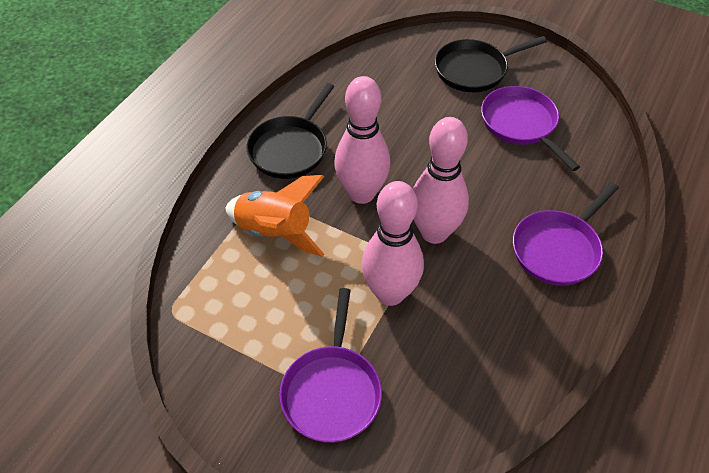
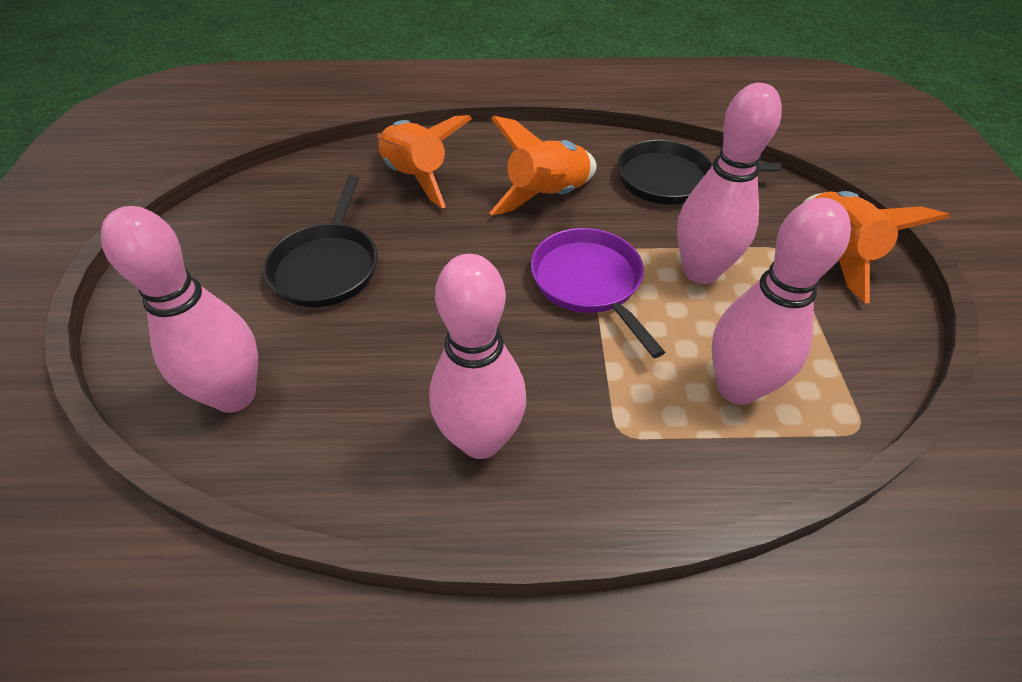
orange rocket: [225,175,325,257] = 1 -> [377,115,472,208] [490,116,597,215] [803,191,950,303] = 3
pink bowling pin: [334,76,390,204] [361,181,424,306] [413,117,469,244] = 3 -> [101,206,258,413] [429,254,526,459] [677,83,782,284] [712,198,851,404] = 4
purple pan: [279,288,382,443] [481,86,580,171] [513,182,619,286] = 3 -> [531,228,665,358] = 1

